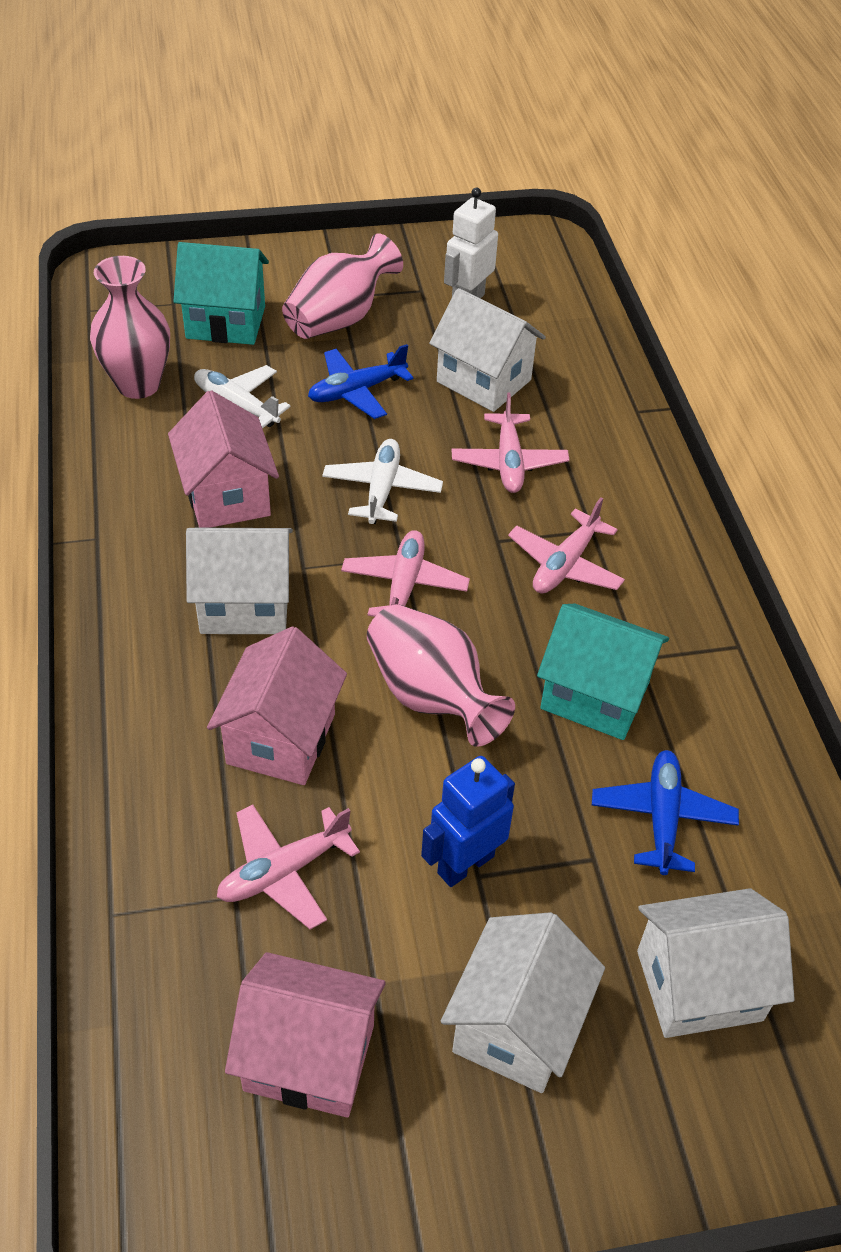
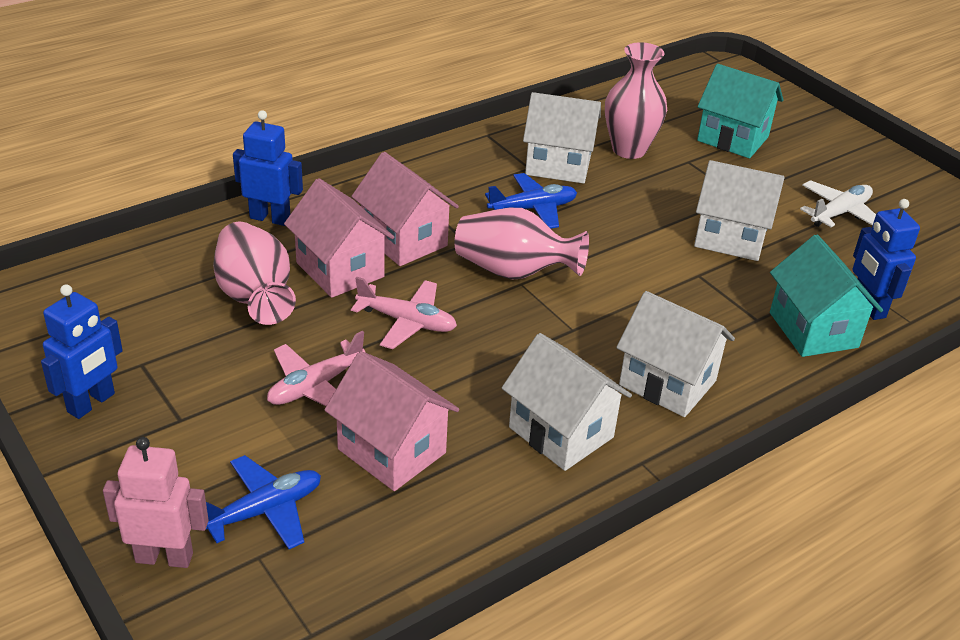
blue robot: [421,756,515,887] = 1 -> [41,284,123,419] [233,110,303,226] [853,199,920,320] = 3
pink plane: [217,805,360,930] [341,530,470,617] [452,393,569,493] [508,497,625,594] = 4 -> [267,331,365,406] [351,277,457,349] = 2
pink robot: none = 0 -> [103,437,209,568] = 1
white plane: [194,365,291,429] [322,439,443,524] = 2 -> [800,180,876,227] = 1
white robot: [444,188,498,299] = 1 -> none = 0

